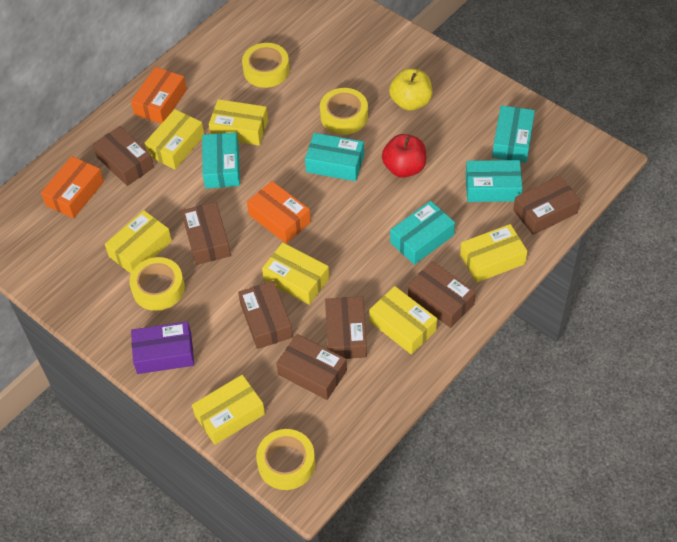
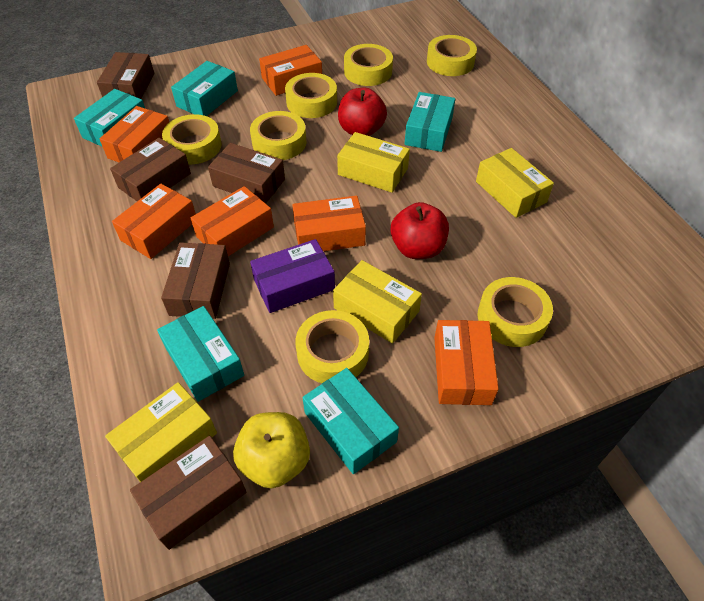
brown box: [93,126,154,186] [182,202,231,265] [238,281,293,349] [276,334,347,400] [325,297,367,359] [408,261,476,328] [513,176,580,235] = 7 -> [97,52,154,99] [110,138,191,201] [130,436,247,550] [161,242,230,319] [208,143,285,204] = 5
orange box: [41,156,104,219] [131,67,187,124] [247,181,311,243] = 3 -> [99,106,169,162] [112,184,196,259] [191,186,274,256] [259,45,322,96] [292,196,366,251] [434,320,499,405] = 6
red apple: [382,134,426,178] = 1 -> [338,88,387,136] [391,202,449,259] = 2
yellow box: [105,210,172,273] [145,109,204,169] [192,375,265,445] [209,99,268,146] [262,243,329,305] [369,286,437,355] [460,224,528,283] = 7 -> [105,382,217,482] [333,260,422,344] [337,132,410,193] [476,148,554,218] = 4
yellow tape: [129,257,185,311] [242,43,290,88] [256,429,315,490] [320,88,368,135] = 4 -> [162,114,222,164] [250,111,306,160] [285,73,337,118] [296,310,369,383] [344,44,393,86] [427,35,477,76] [477,277,553,347] = 7

